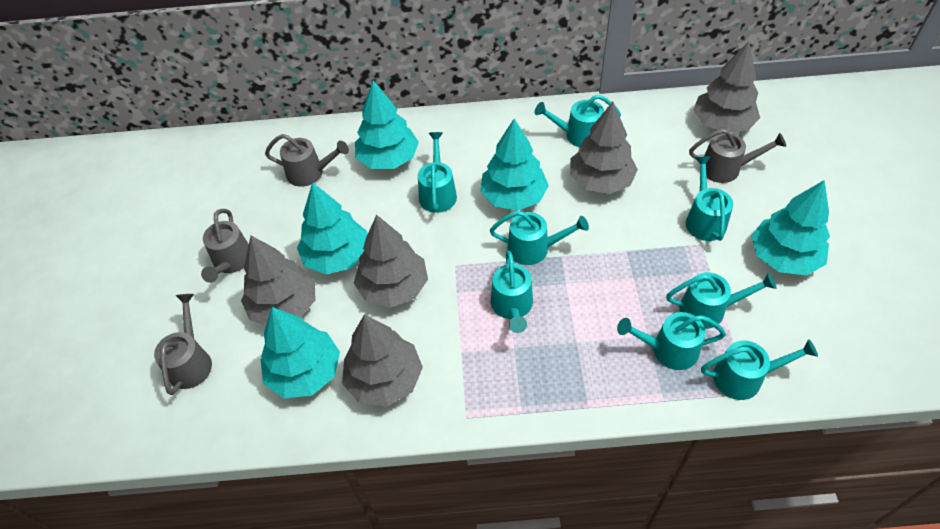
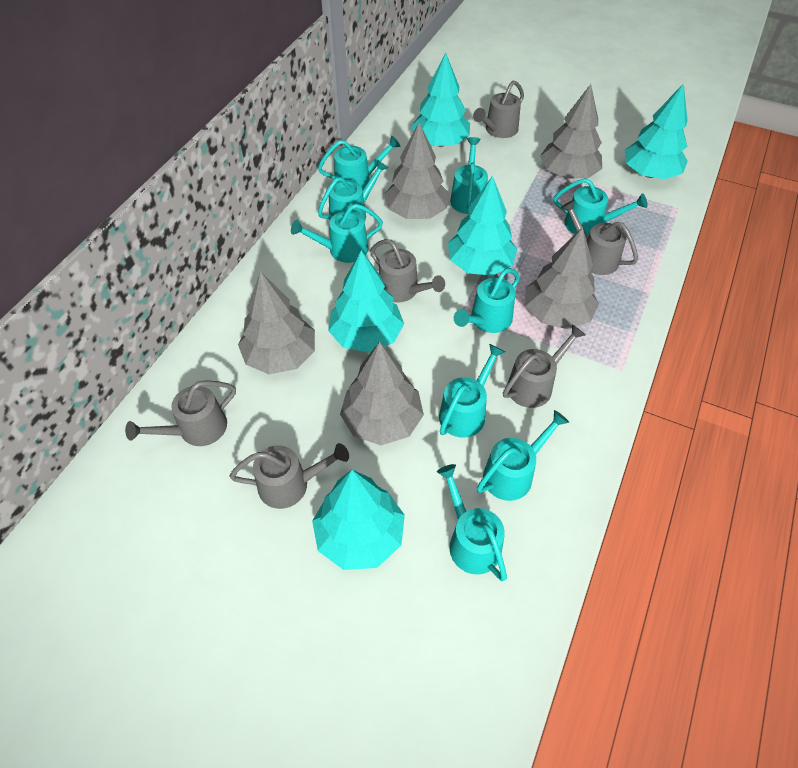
grey watering can: [154,294,212,395] [201,209,249,283] [265,134,349,187] [689,129,786,183] = 4 -> [125,380,236,446] [230,443,349,509] [370,239,445,302] [473,81,524,138] [503,324,586,408] [561,200,638,275] = 6
turquoise watering can: [418,132,457,213] [490,211,589,265] [491,251,533,333] [535,95,621,147] [617,312,726,370] [666,272,776,329] [686,156,733,241] [701,339,818,400] = 8 -> [291,204,383,263] [318,136,401,190] [318,159,389,221] [437,464,507,581] [439,344,505,438] [450,137,488,214] [454,268,520,333] [477,410,569,501] [554,178,648,236] = 9

